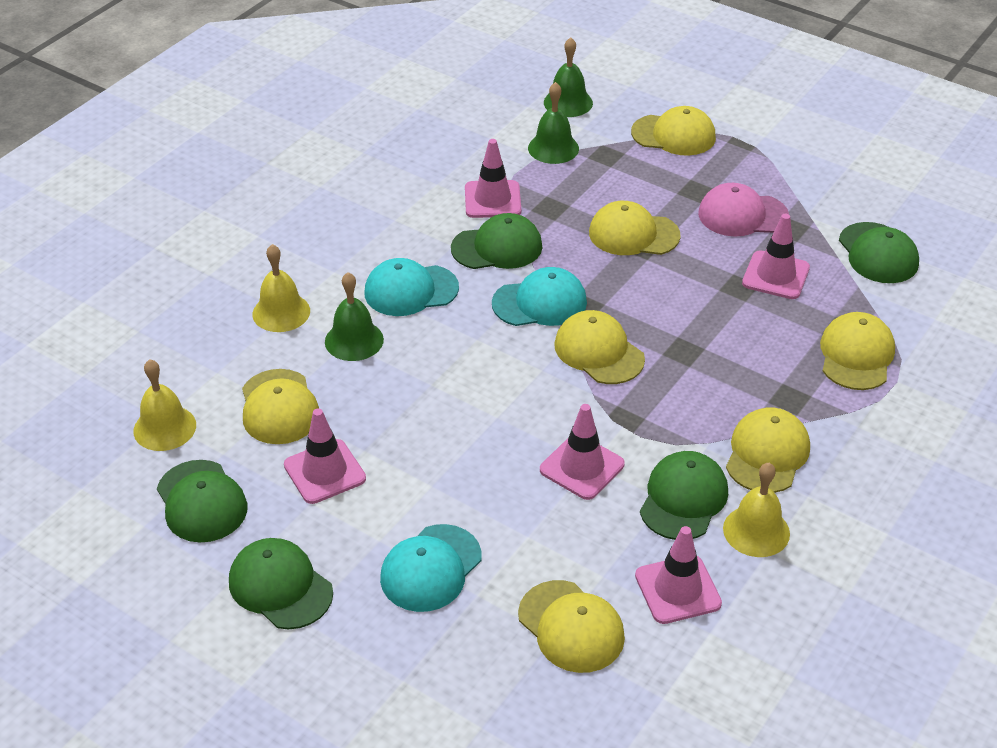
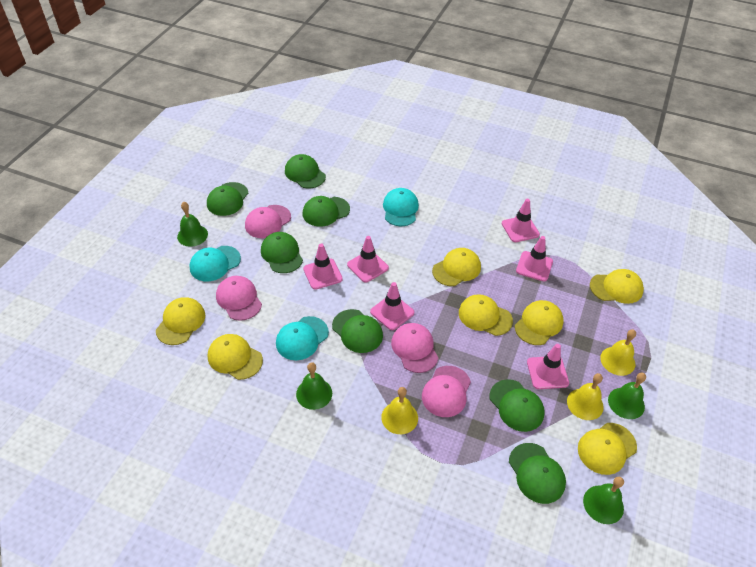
green bell: [325,272,384,361] [528,82,579,164] [544,37,593,117] = 3 -> [177,202,208,247] [296,362,332,410] [583,477,624,524] [608,372,646,419] = 4
green cap: [157,460,247,542] [229,538,333,629] [451,213,542,269] [640,451,728,540] [839,222,919,283] = 5 -> [207,182,248,216] [261,232,303,273] [285,154,326,188] [303,196,350,227] [332,309,383,353] [489,379,545,432] [509,443,566,504] = 7
pink cap: [698,183,789,237] = 1 -> [216,276,262,321] [245,205,291,238] [391,323,438,373] [422,366,471,417] = 4
pink traffic cone: [284,408,366,504] [465,139,521,218] [540,404,625,500] [635,526,722,624] [742,214,810,299] = 5 -> [303,243,343,290] [347,236,389,283] [370,282,414,330] [502,199,540,242] [516,236,553,281] [527,344,569,389] = 6

